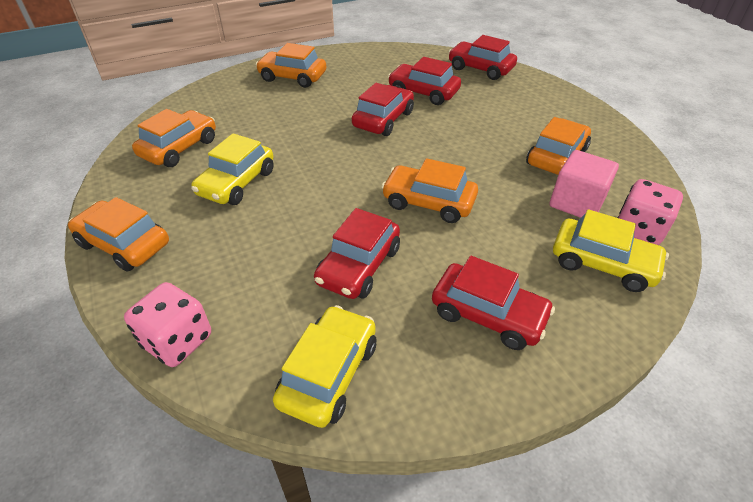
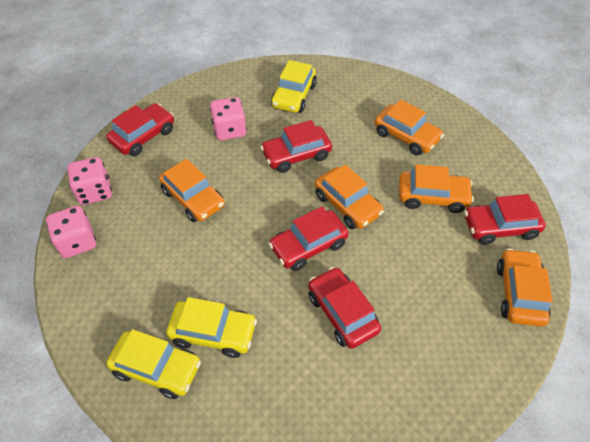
pink cube: [550,150,619,218] = 1 -> none = 0
pink dice: [124,282,211,367] [617,179,683,245] = 2 -> [46,206,96,258] [67,157,112,205] [210,97,247,141] = 3

